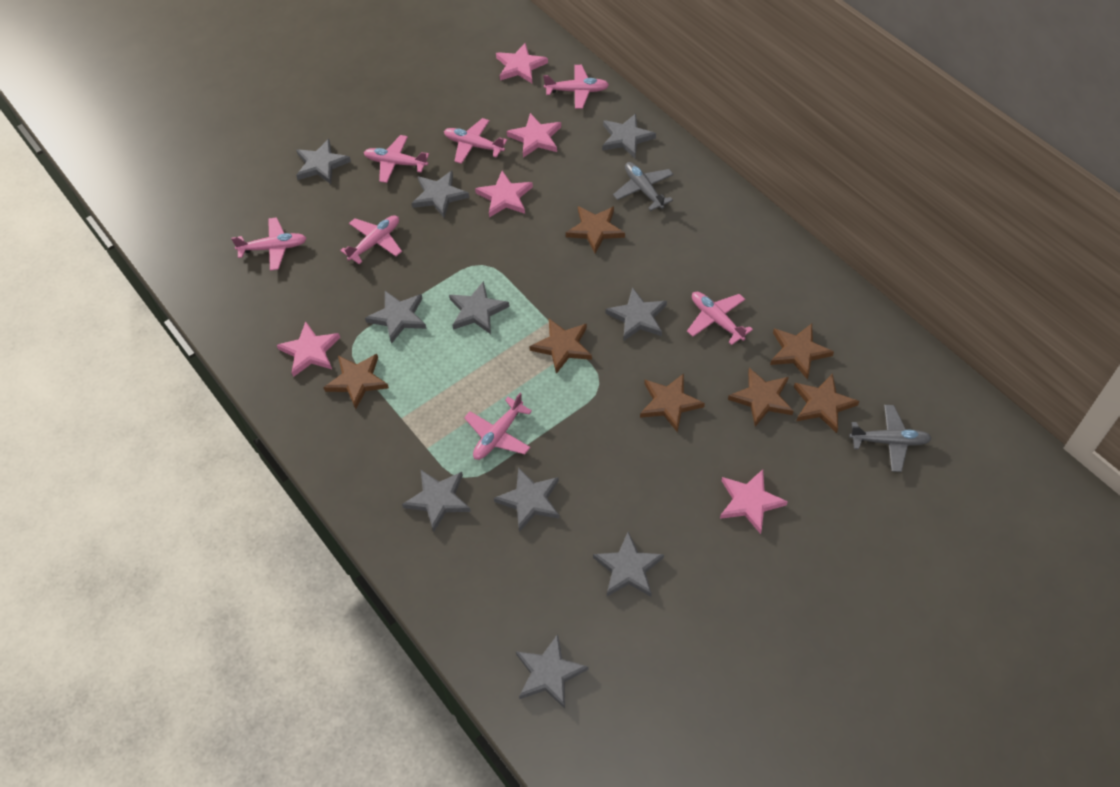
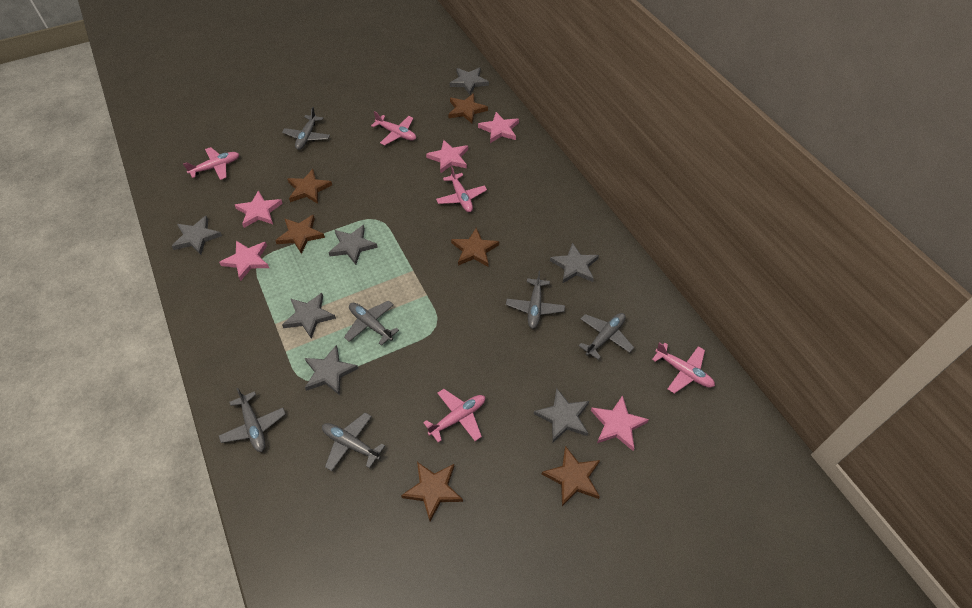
brown star: [323,354,389,409] [529,319,592,374] [566,206,625,253] [640,373,705,432] [728,368,793,427] [770,324,834,380] [794,373,859,433] = 7 -> [275,215,325,254] [287,169,332,204] [401,462,463,521] [448,93,488,123] [451,228,499,267] [542,446,600,506] = 6
grey plane: [613,162,674,211] [849,405,932,472] = 2 -> [219,388,286,452] [282,107,330,150] [322,413,385,471] [344,301,399,346] [506,271,565,329] [578,313,634,360] = 6
grey star: [296,139,351,184] [365,291,427,344] [402,470,471,532] [412,171,469,218] [449,281,510,334] [494,467,560,532] [516,634,588,709] [593,532,664,597] [602,113,656,158] [606,287,667,341] = 10 -> [171,216,222,255] [282,293,336,339] [305,345,358,396] [329,225,378,265] [450,67,489,95] [534,388,589,442] [550,243,599,283] = 7
pink plane: [231,217,307,271] [340,215,402,264] [364,135,429,183] [444,118,507,164] [464,393,532,460] [543,65,609,109] [687,292,753,345] = 7 -> [183,147,239,180] [371,111,416,146] [423,389,485,443] [436,166,487,212] [652,342,715,393] = 5

